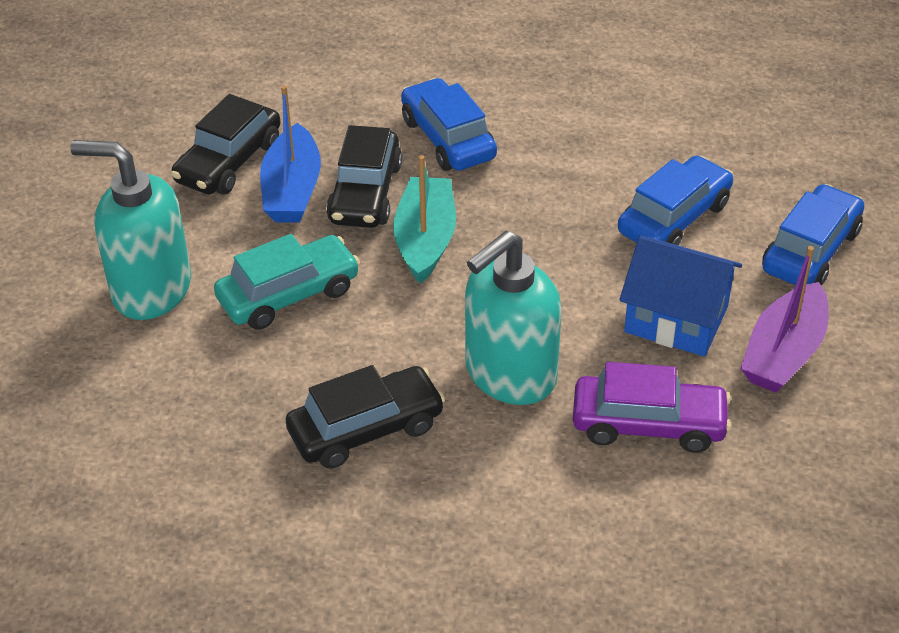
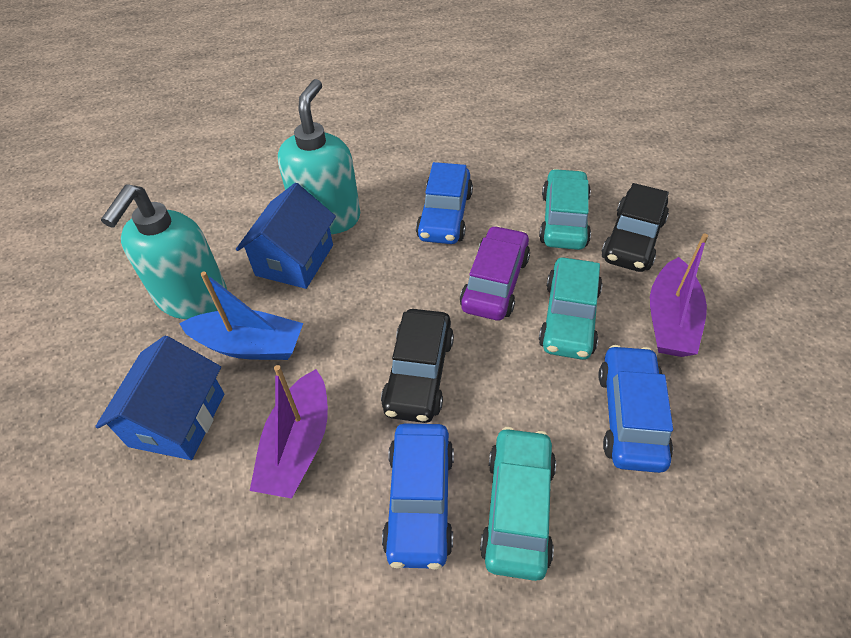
black car: [171,94,281,195] [286,365,445,469] [326,125,402,228] = 3 -> [381,309,454,423] [602,183,669,272] = 2
blue house: [619,235,742,357] = 1 -> [95,336,224,460] [236,183,336,289] = 2
purple boat: [740,246,828,393] = 1 -> [250,365,328,499] [650,234,708,357] = 2
turquoise boat: [393,155,456,284] = 1 -> none = 0
turquoise car: [214,234,360,330] = 1 -> [480,427,556,581] [539,169,591,250] [539,258,602,360] = 3

